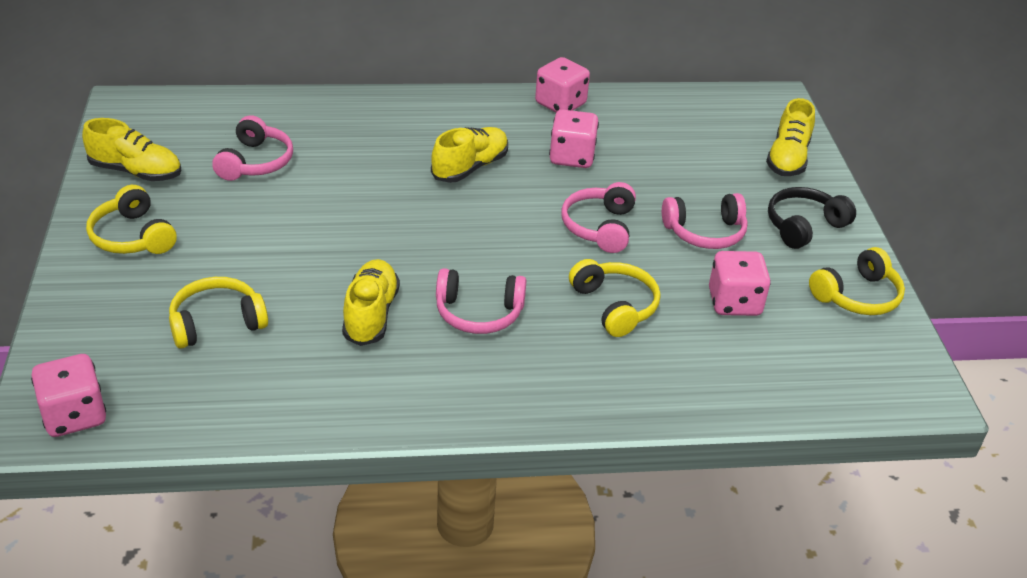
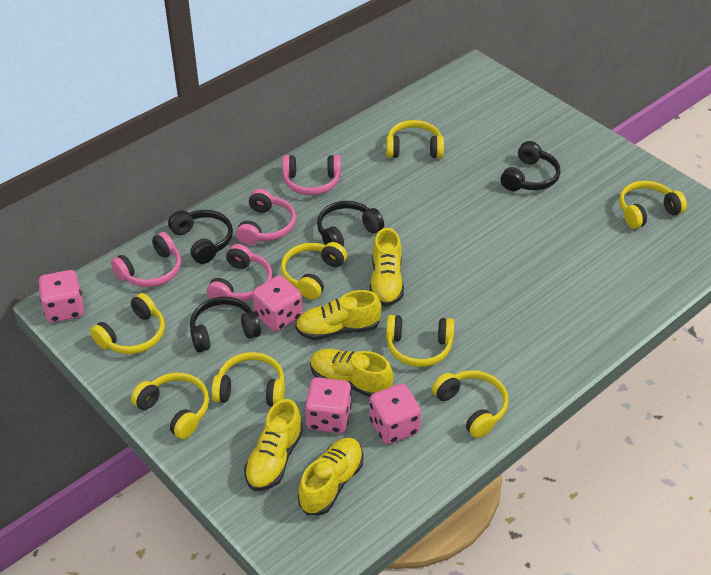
black headphones: [768,187,856,249] = 1 -> [168,210,233,264] [190,297,261,352] [317,201,384,246] [501,141,560,191] = 4
yellow headphones: [86,185,177,254] [169,277,268,349] [569,259,660,337] [809,247,905,315] = 4 -> [90,293,165,354] [131,373,209,439] [212,352,285,407] [281,242,347,300] [386,120,444,158] [386,315,454,367] [432,370,508,438] [619,181,687,229] = 8
yellow shoe: [82,118,181,181] [342,259,400,346] [431,127,508,183] [766,98,815,176] = 4 -> [244,399,303,491] [295,290,381,340] [298,438,363,515] [310,349,394,397] [370,228,404,307] = 5

